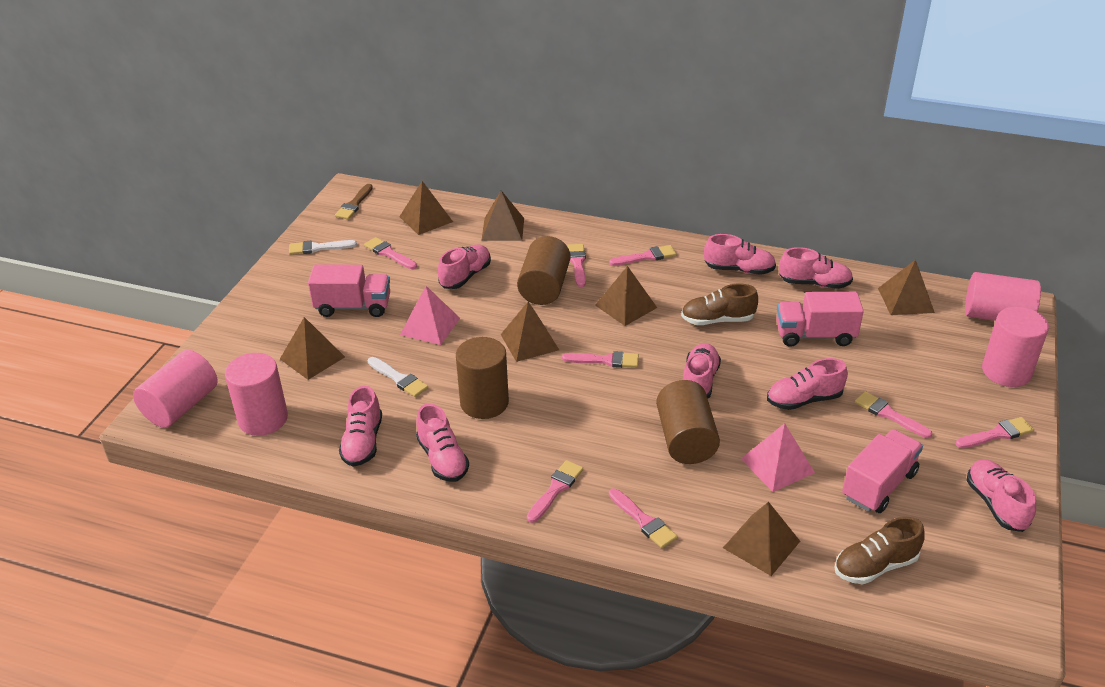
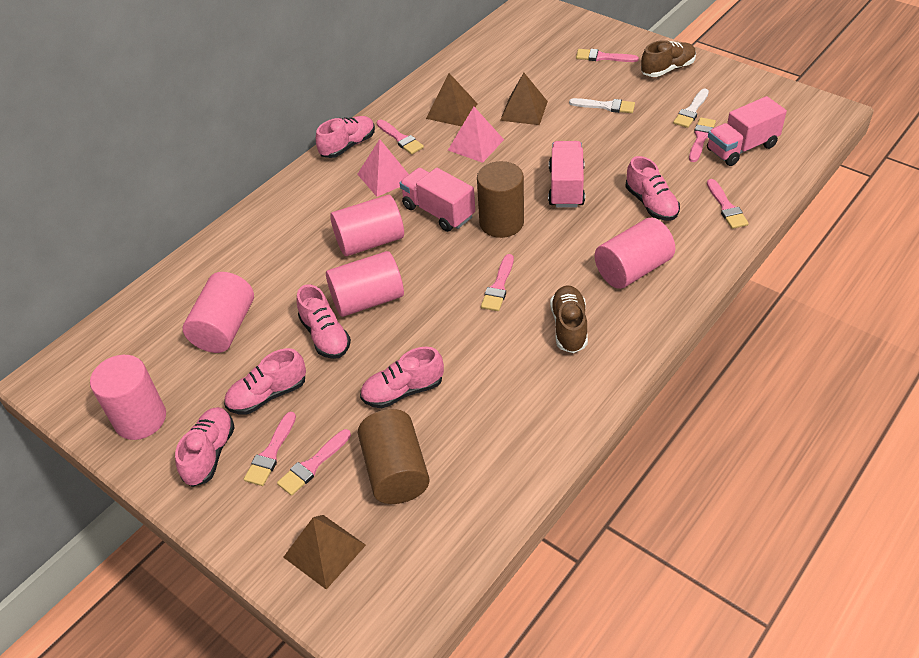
brown brush: [335,184,373,219] = 1 -> none = 0
brown cylinder: [456,337,509,419] [517,236,571,305] [656,380,720,464] = 3 -> [358,409,430,504] [477,161,524,238] = 2
brown pyramid: [280,317,345,380] [399,181,453,235] [481,191,524,241] [501,301,559,362] [595,266,657,326] [723,502,800,576] [878,260,935,315] = 7 -> [283,515,366,590] [426,73,478,127] [500,73,548,125] = 3
pink brush: [364,237,417,269] [527,460,583,523] [562,351,639,368] [567,244,586,287] [609,245,677,266] [609,489,678,548] [855,391,932,438] [956,417,1034,448] = 8 -> [244,412,296,486] [277,429,351,496] [376,119,424,154] [481,254,514,311] [576,49,639,62] [689,117,716,162] [707,179,749,229] = 7
pink cylinder: [133,350,218,428] [225,353,288,436] [965,272,1041,321] [982,307,1049,387] = 4 -> [90,355,166,440] [183,272,254,353] [326,251,404,317] [330,195,404,256] [595,218,675,289] = 5
pink shoe: [339,386,382,467] [416,404,469,482] [438,244,491,289] [683,343,721,399] [704,234,776,275] [767,358,848,410] [779,247,853,289] [966,460,1036,532] = 8 -> [175,407,235,487] [224,348,306,415] [297,284,351,359] [316,116,375,158] [360,347,444,408] [625,156,680,221] = 6

